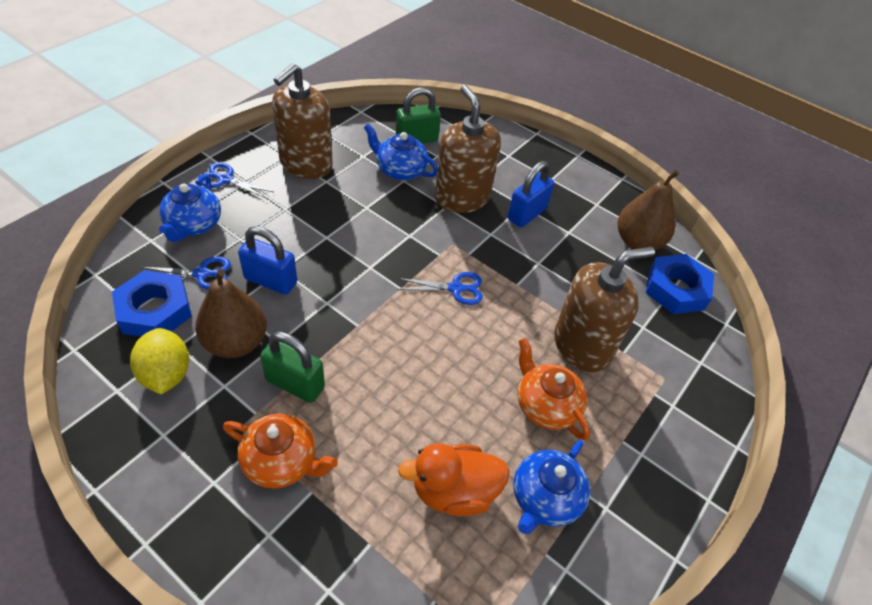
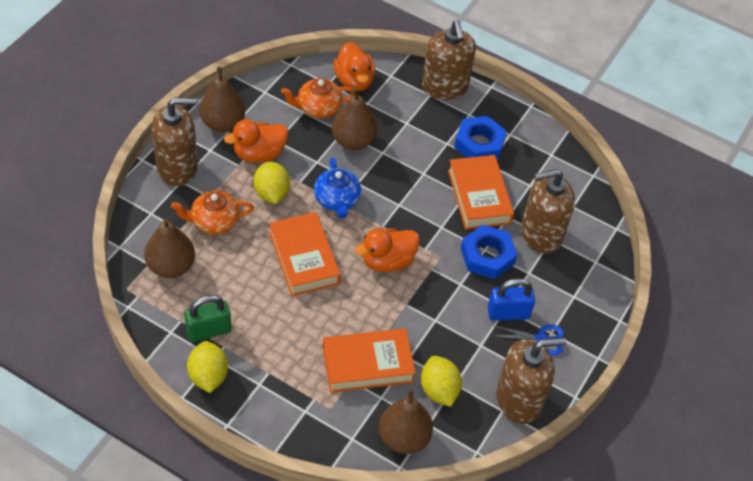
blue padlock: [238,226,297,295] [508,161,554,228] = 2 -> [487,278,535,321] = 1
blue scissors: [141,256,231,289] [198,162,273,199] [398,272,483,305] = 3 -> [494,325,564,355] = 1
blue teapot: [159,175,221,242] [364,124,438,180] [514,440,590,534] = 3 -> [314,157,361,219] = 1
brown pear: [195,269,267,358] [618,170,679,250] = 2 -> [144,218,195,278] [199,67,245,132] [332,88,377,150] [379,389,433,454] = 4
brown soap dispenser: [272,63,333,179] [435,85,501,213] [554,247,655,372] = 3 -> [152,98,198,186] [422,20,476,100] [496,337,566,424] [521,169,575,254] = 4
green padlock: [260,331,325,403] [396,87,441,144] = 2 -> [184,295,231,342] = 1
orange book: none = 0 -> [269,212,341,296] [322,328,416,393] [448,155,514,230] = 3
orange duck: [398,443,510,516] = 1 -> [224,119,289,163] [333,42,375,91] [355,228,420,272] = 3
yellow lemon: [130,328,189,395] = 1 -> [187,341,228,393] [254,161,290,204] [421,356,462,407] = 3

